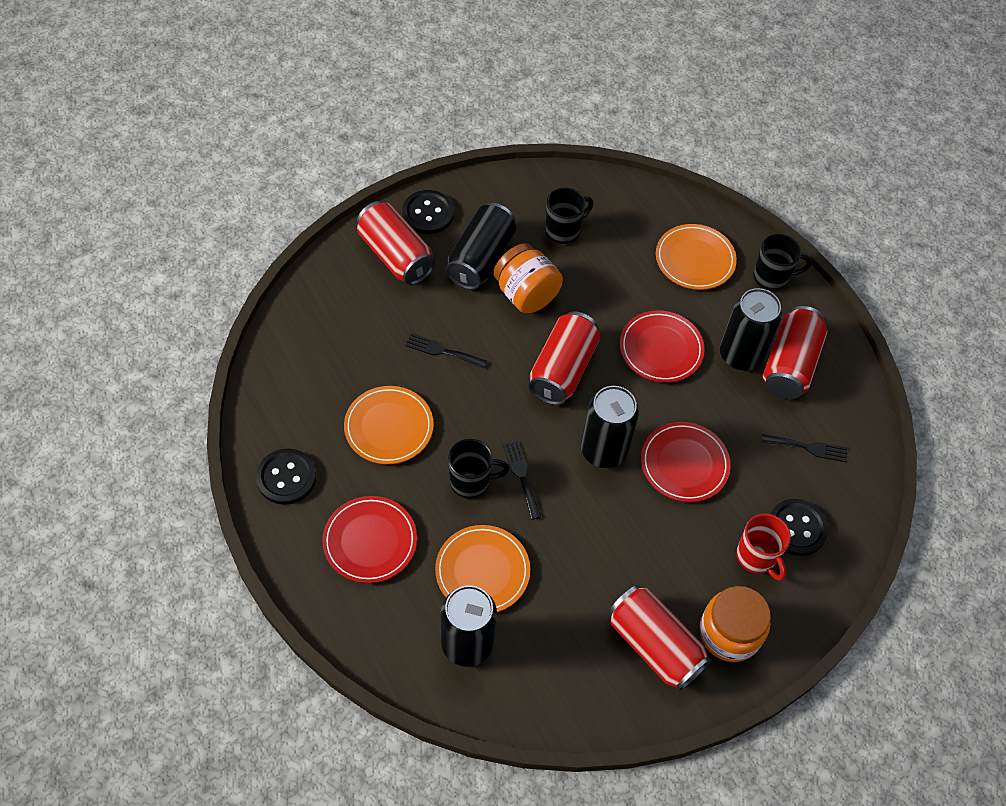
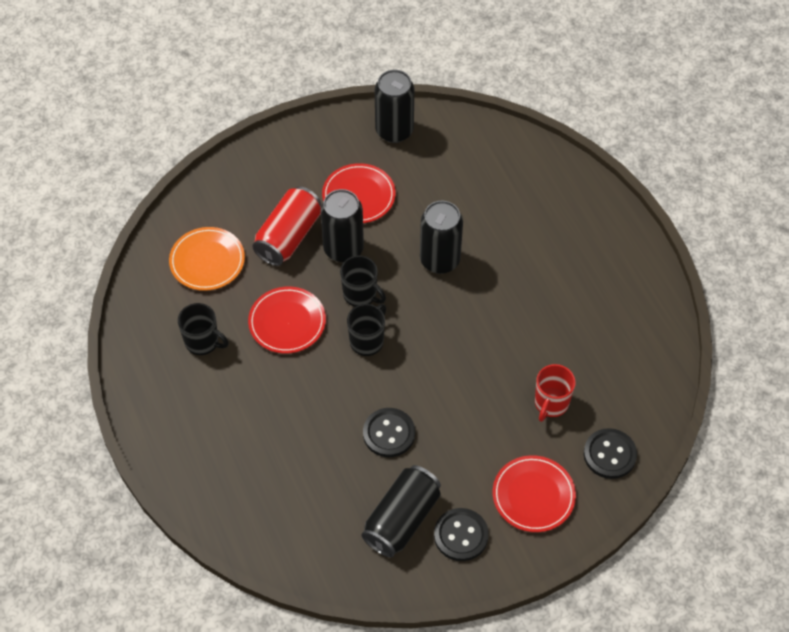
black fork: [405,333,487,368] [503,441,541,520] [761,434,847,462] = 3 -> none = 0
orange jar: [494,243,563,313] [699,586,771,662] = 2 -> none = 0
orange plate: [344,386,434,464] [435,525,530,612] [656,224,737,290] = 3 -> [169,227,245,291] = 1
red can: [357,201,436,285] [528,311,600,405] [608,585,712,691] [763,306,827,399] = 4 -> [252,186,321,266] = 1

